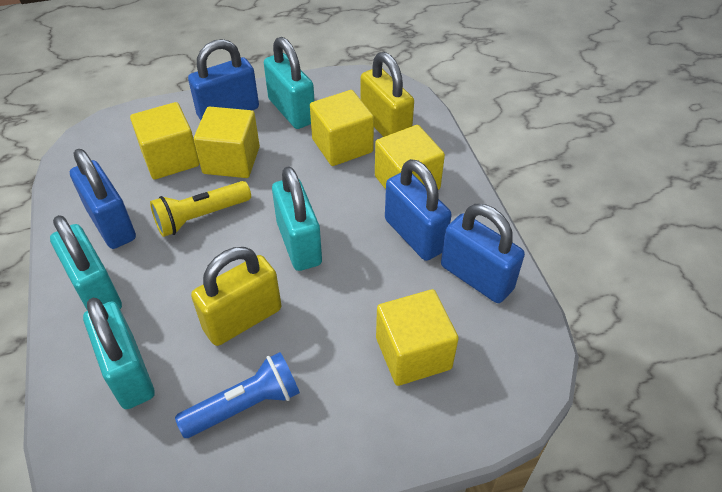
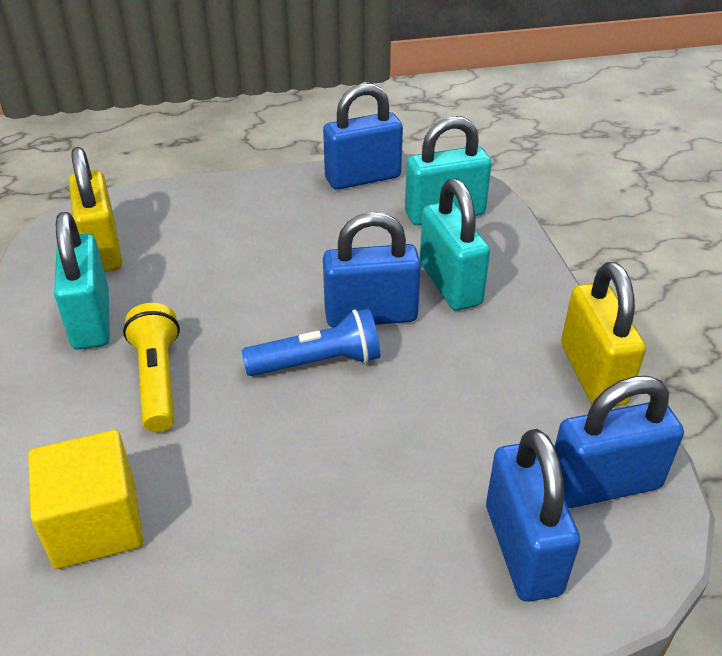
turquoise padlock: [50,215,122,311] [83,297,155,409] [264,37,315,129] [272,166,322,271] = 4 -> [54,212,110,350] [405,116,492,225] [420,178,490,310] = 3
yellow cube: [130,102,200,179] [194,106,260,178] [310,90,374,166] [375,125,445,190] [376,289,459,386] = 5 -> [28,430,144,569] = 1

